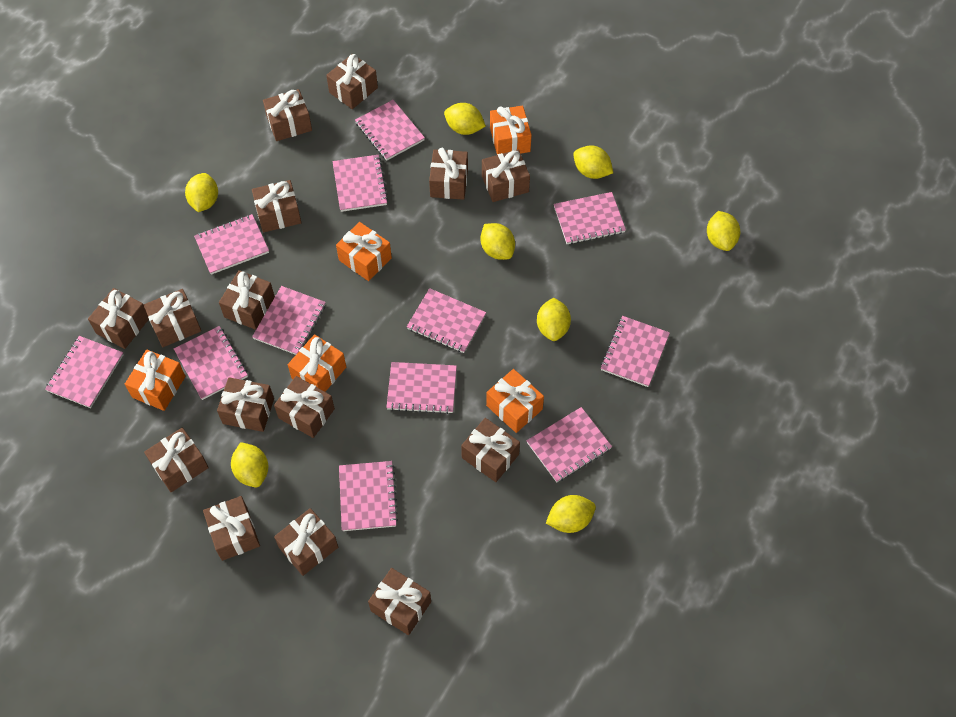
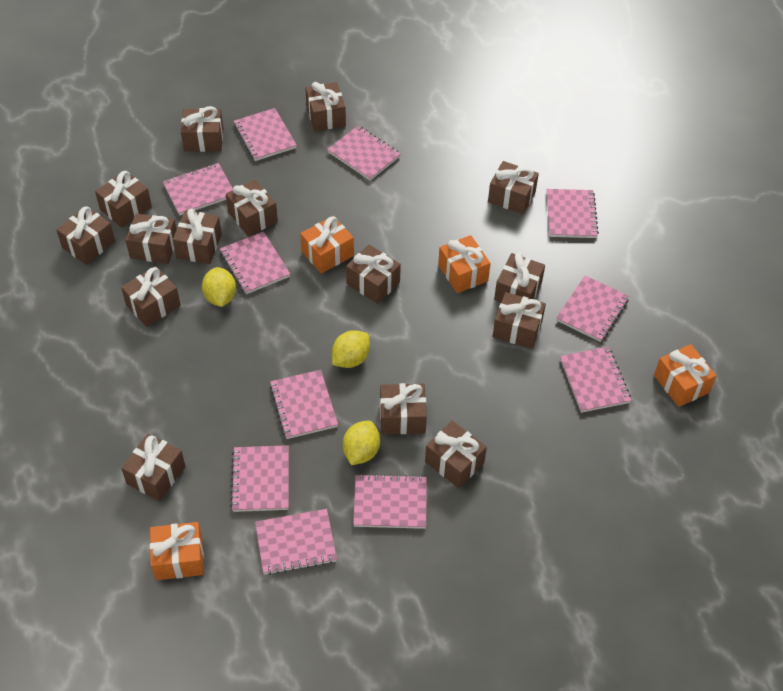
orange gift: [125,350,185,411] [288,334,346,392] [336,222,392,281] [486,369,544,433] [490,105,532,155] = 5 -> [150,522,204,580] [300,216,354,274] [438,235,491,293] [654,344,717,407] = 4
pink notebook: [45,336,124,408] [174,326,248,400] [194,214,269,275] [252,286,326,355] [332,155,388,212] [339,461,398,531] [355,100,425,161] [386,362,457,414] [407,288,486,353] [527,407,612,482] [554,192,626,244] [601,316,670,387] = 12 -> [163,163,233,215] [220,231,290,294] [230,445,289,512] [234,108,297,161] [255,509,337,575] [270,370,338,439] [327,126,401,181] [353,474,427,529] [547,189,599,238] [556,276,629,342] [560,347,631,413] = 11
yellow lemon: [185,173,218,212] [231,442,268,487] [444,103,486,135] [480,223,515,260] [537,298,571,341] [546,495,596,533] [573,145,613,179] [707,211,740,251] = 8 -> [202,267,236,307] [332,330,370,368] [343,421,380,465] = 3

